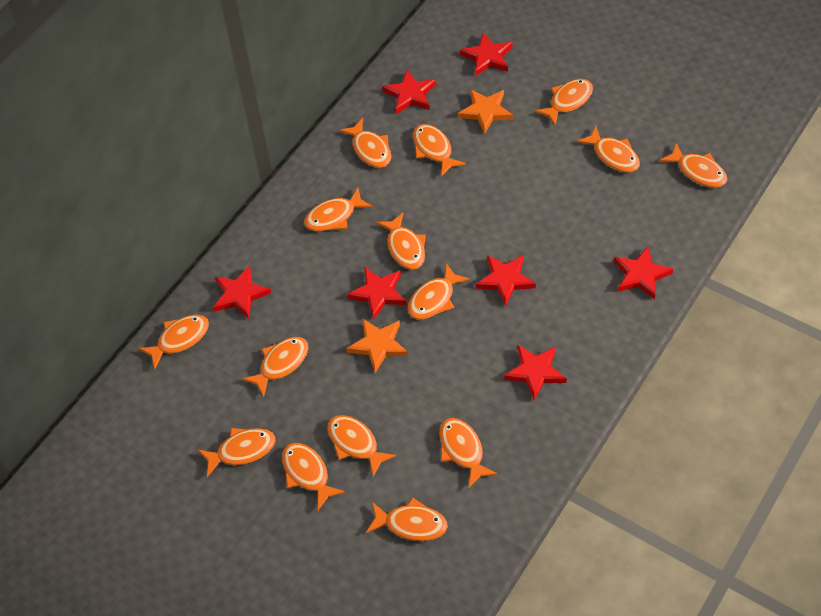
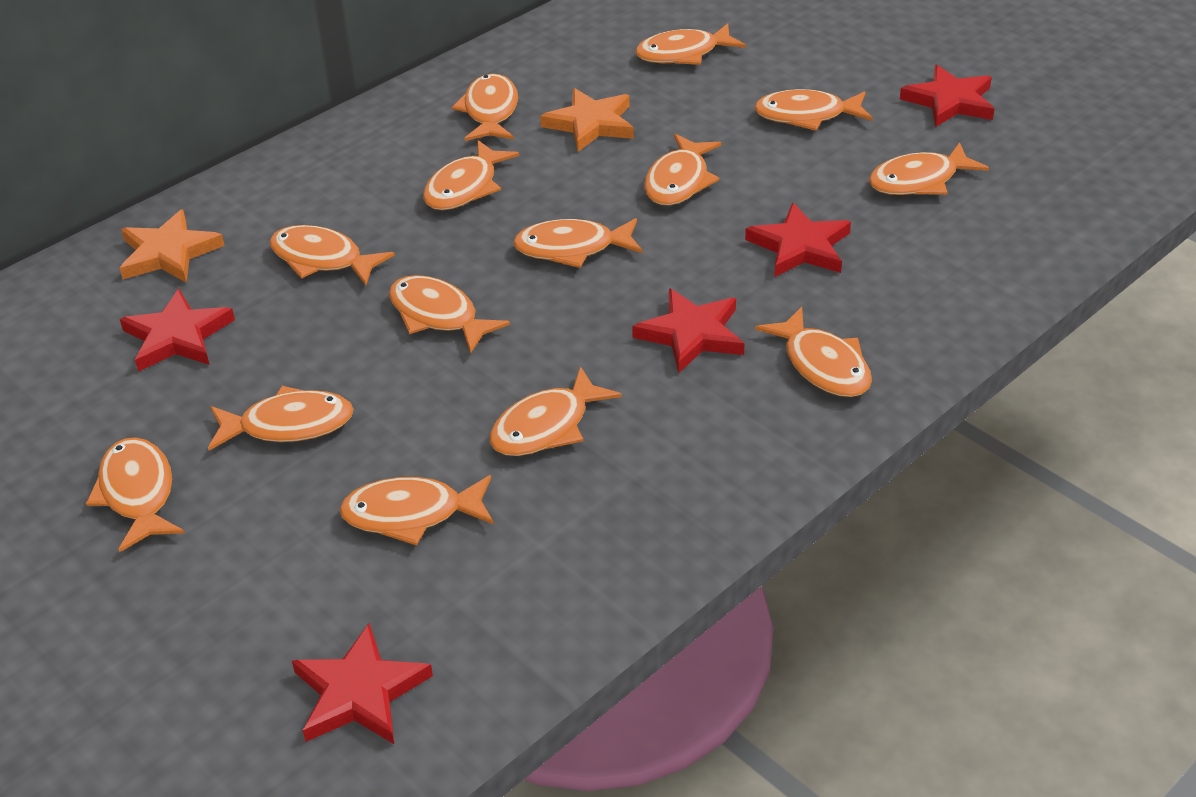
orange fish: [138,315,209,369] [198,428,276,477] [242,337,308,397] [282,443,345,510] [304,188,373,231] [327,415,396,477] [339,118,391,168] [366,498,448,541] [376,213,426,270] [408,263,470,319] [413,124,466,177] [439,418,498,489] [535,79,593,126] [577,126,640,172] [660,143,727,188] = 15 -> [86,437,184,552] [208,386,354,451] [270,225,395,286] [339,475,494,546] [389,275,510,353] [423,140,520,210] [452,73,518,141] [490,366,622,456] [513,218,643,268] [635,23,746,65] [644,134,721,205] [754,89,873,131] [755,307,872,397] [869,142,989,195] = 14
red star: [213,265,271,319] [347,267,407,320] [382,70,436,114] [460,33,513,76] [476,255,536,306] [504,345,567,400] [614,246,673,300] = 7 -> [120,289,235,372] [292,623,433,744] [632,288,745,373] [745,203,851,277] [900,65,994,127] = 5

